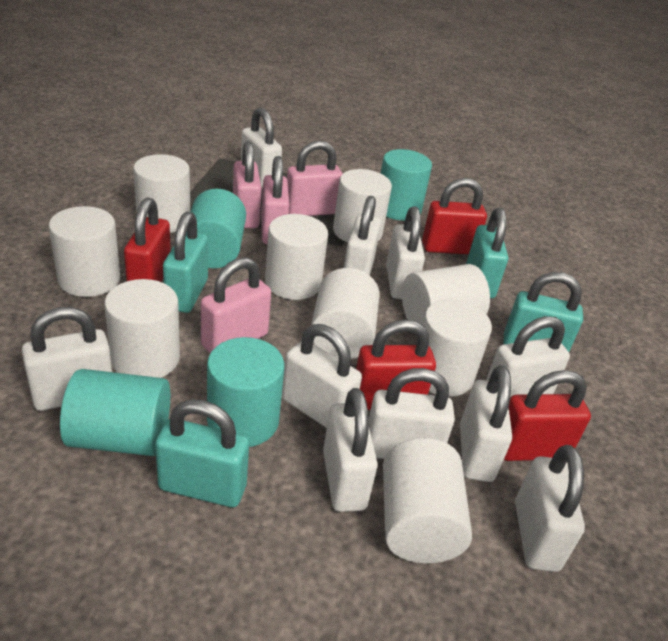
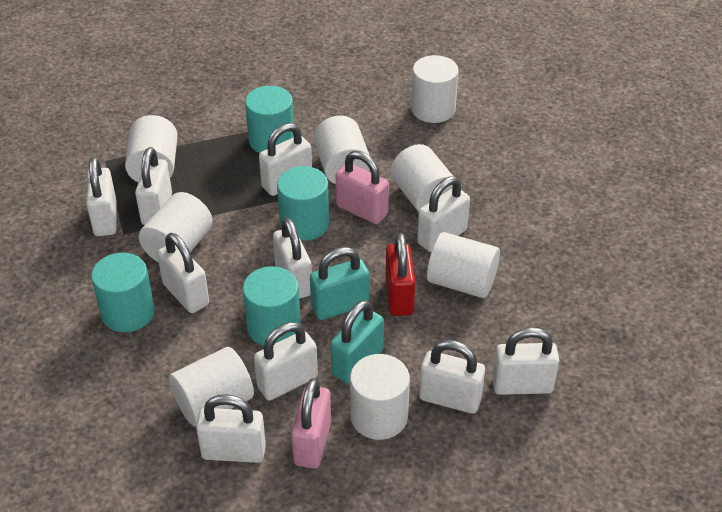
pink padlock: [201,257,271,353] [233,141,262,229] [261,156,290,244] [287,140,343,216] = 4 -> [291,378,331,469] [336,151,389,224] = 2
red padlock: [124,197,171,282] [356,319,436,410] [422,178,487,254] [504,370,591,461] = 4 -> [385,233,416,316] = 1
turquoise padlock: [155,399,249,507] [163,212,208,313] [466,208,508,299] [503,272,583,352] = 4 -> [310,247,369,320] [331,300,384,384] = 2
white cylinder: [49,206,120,297] [104,279,180,378] [133,154,190,233] [265,214,328,300] [311,268,380,359] [333,169,392,243] [383,438,472,563] [402,264,490,324] [422,299,492,397] = 9 -> [125,115,178,182] [139,192,213,263] [169,347,254,427] [314,116,370,184] [350,354,410,440] [391,144,453,212] [411,55,459,123] [427,232,500,298] = 8

